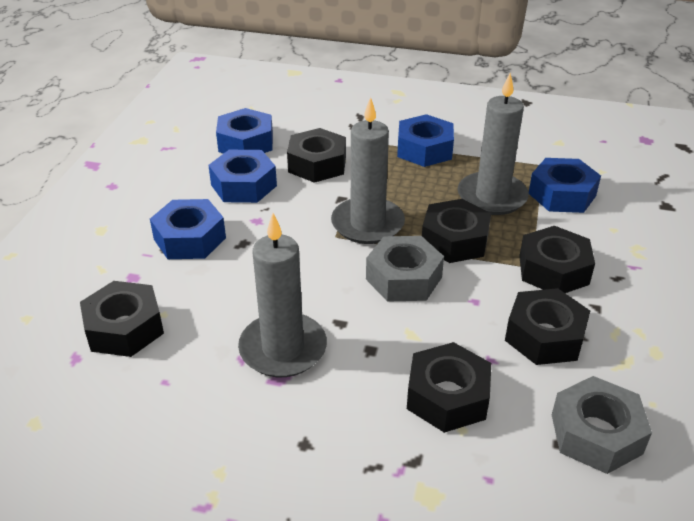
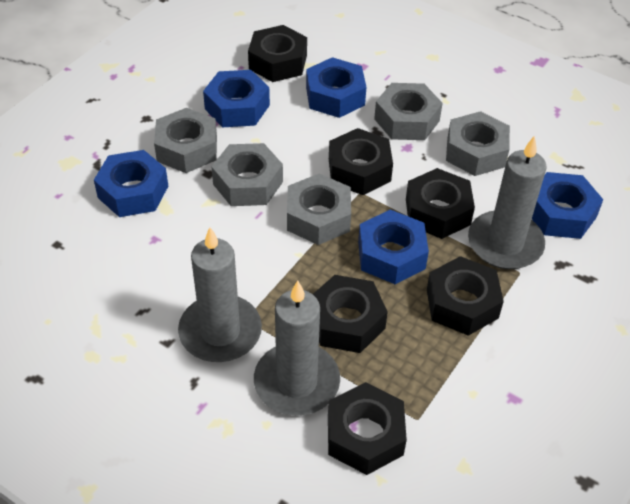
grey nut: [366,236,444,302] [552,376,652,474] = 2 -> [154,108,217,173] [212,143,283,206] [287,173,351,245] [374,83,443,140] [446,111,510,176] = 5

